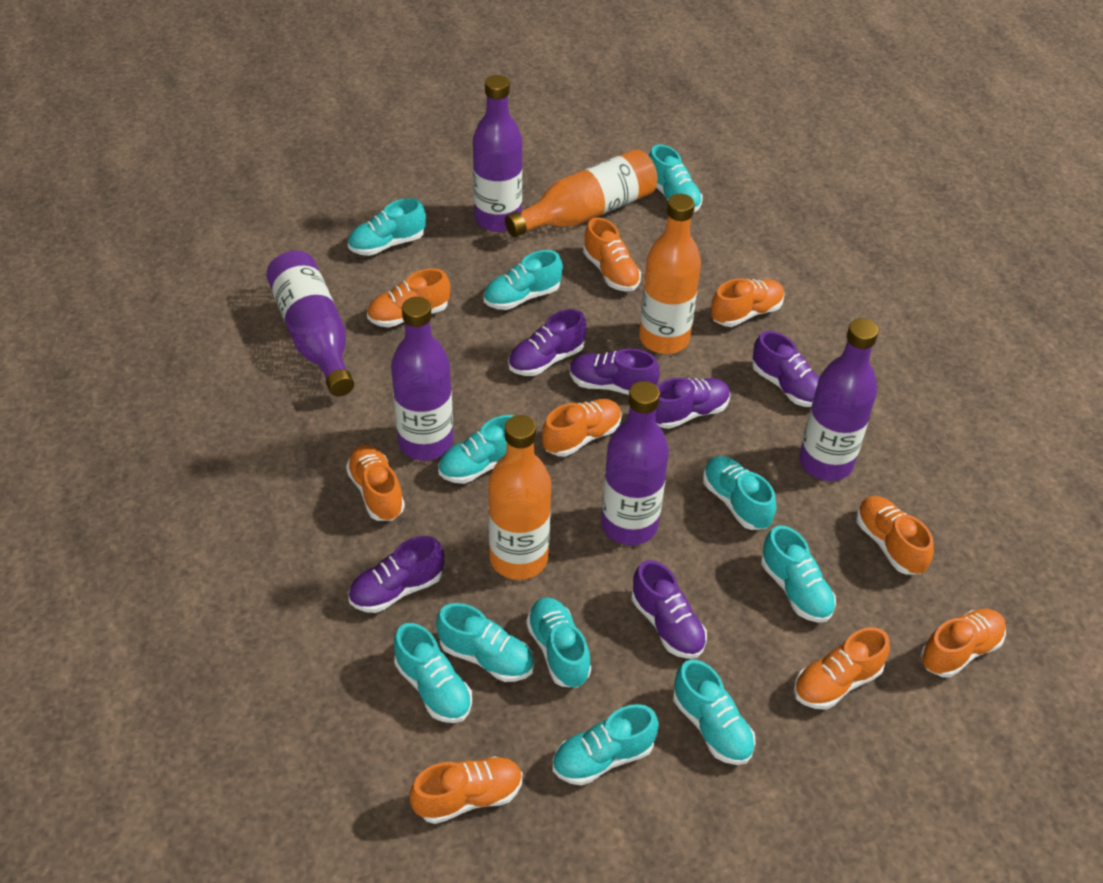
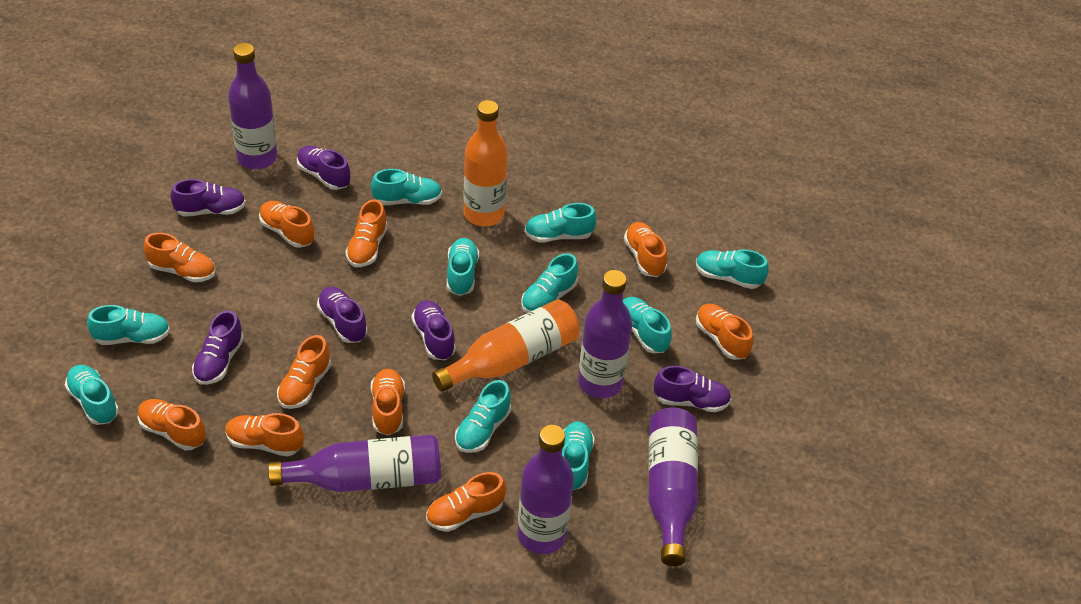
orange bottle: [488,415,551,580] [505,149,658,237] [639,194,701,354] = 3 -> [432,299,580,392] [463,100,508,226] = 2
orange shoe: [346,445,405,521] [367,268,450,328] [410,756,522,824] [542,399,622,457] [583,217,641,291] [711,278,785,327] [794,627,890,710] [857,496,934,574] [921,609,1006,678] = 9 -> [138,399,206,451] [143,233,216,282] [225,413,304,457] [259,201,315,248] [277,335,331,409] [345,200,388,267] [371,369,405,435] [426,472,506,532] [624,222,667,277] [696,304,753,360] = 10
turquoise shoe: [348,198,426,256] [394,623,472,723] [436,603,534,682] [438,415,515,484] [483,250,563,310] [526,597,591,688] [552,704,659,786] [649,144,702,212] [673,659,756,765] [703,456,776,530] [761,525,836,623] = 11 -> [65,365,119,425] [87,305,170,345] [371,169,442,205] [447,238,479,296] [455,380,511,453] [521,253,578,313] [524,203,597,242] [562,421,595,490] [623,297,672,353] [696,249,769,289] = 10

